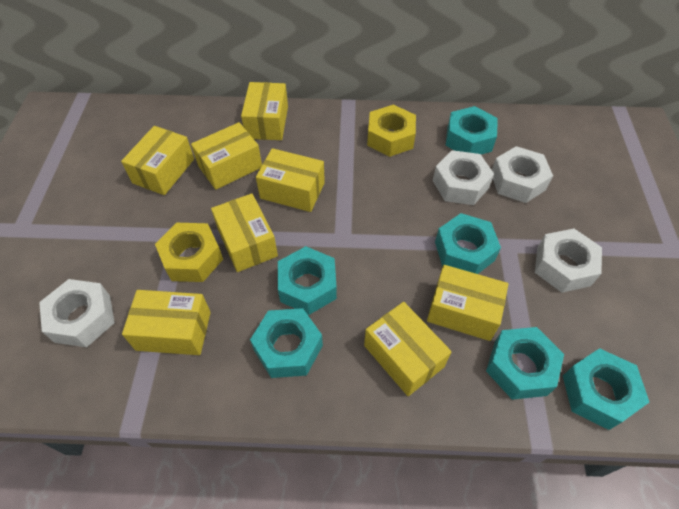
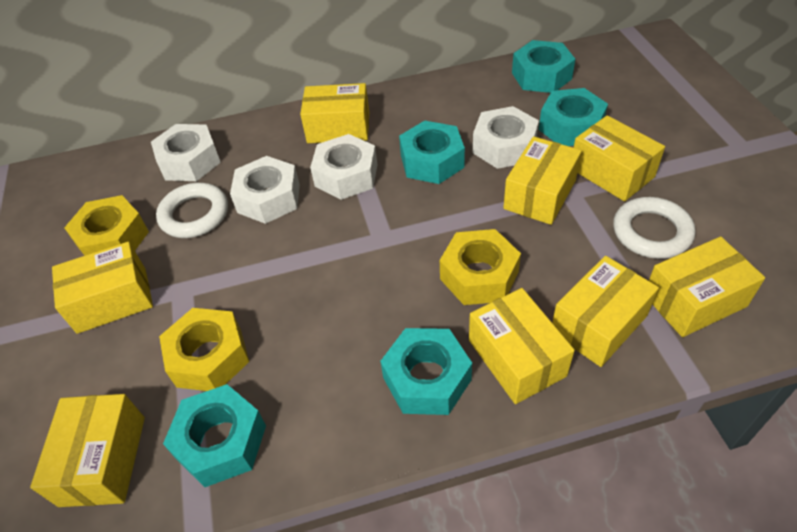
turquoise nut: [250,308,323,378] [278,246,337,315] [435,213,501,274] [446,106,498,154] [486,327,564,400] [563,348,649,430] = 6 -> [163,384,266,487] [380,328,472,415] [399,121,465,184] [512,40,575,93] [539,88,608,146] = 5
white ring: none = 0 -> [156,183,228,238] [613,197,696,259] = 2
yellow nut: [155,223,223,282] [367,105,416,157] = 2 -> [64,195,149,256] [159,308,249,391] [440,229,521,305] = 3

